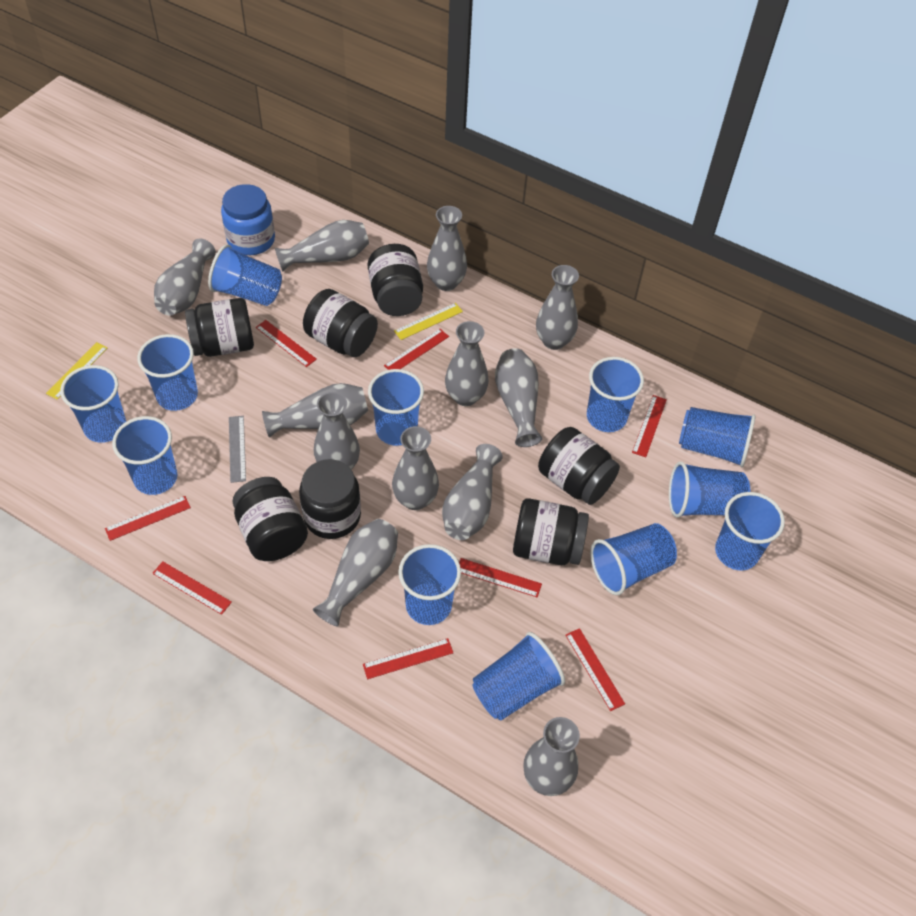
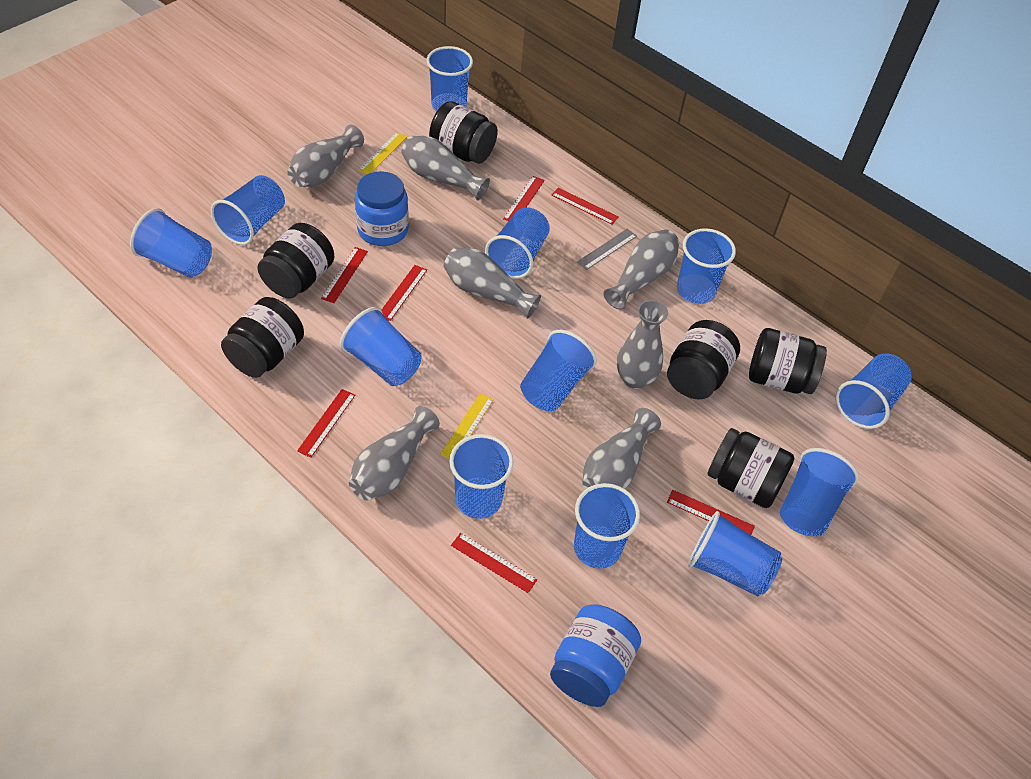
black jar: [185,298,254,357] [233,477,308,561] [299,459,361,539] [303,289,378,357] [368,244,423,316] [513,498,589,565] [538,427,620,505] = 7 -> [221,297,304,378] [257,223,335,299] [429,101,498,164] [667,320,740,399] [707,428,794,508] [749,328,827,394] = 6
blue jar: [221,184,275,255] = 1 -> [355,171,409,246] [550,604,641,707] = 2
grey vase: [154,239,216,316] [262,383,368,438] [275,220,369,272] [313,519,398,626] [314,392,360,470] [392,426,439,510] [427,206,467,291] [442,444,503,540] [445,321,489,406] [495,348,542,447] [523,717,580,796] [536,265,579,350] = 12 -> [287,125,364,187] [349,406,440,501] [401,136,490,200] [443,247,541,319] [582,408,661,490] [603,229,679,310] [616,300,668,389] = 7
red ruler: [105,496,191,541] [152,561,232,615] [256,320,317,367] [363,638,453,679] [384,329,449,370] [459,558,542,597] [565,628,625,711] [632,395,667,457] = 8 -> [297,389,355,458] [321,247,368,303] [382,265,427,321] [451,533,537,593] [503,176,545,221] [552,188,618,225] [667,490,755,535] = 7

